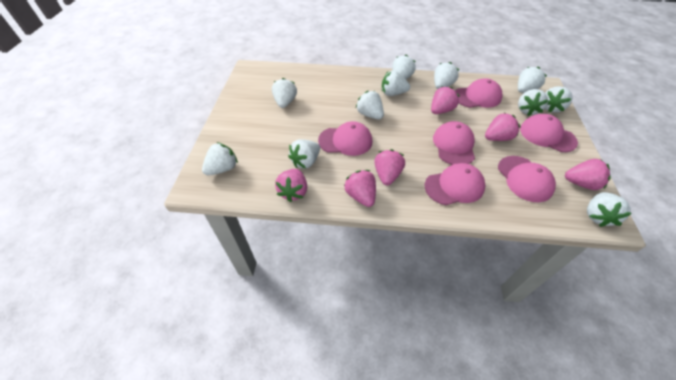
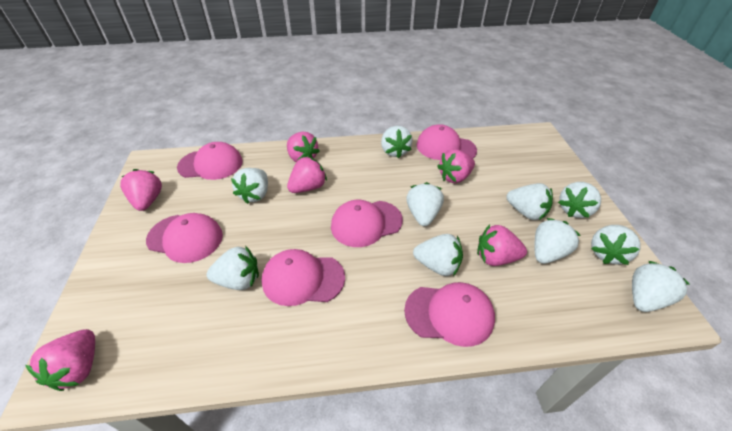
white strawberry: [202,142,238,175] [272,78,297,108] [288,139,320,169] [356,91,384,119] [382,70,410,96] [392,55,416,79] [434,62,459,89] [518,67,547,93] [518,89,549,116] [545,86,572,113] [587,192,632,227] = 11 -> [206,247,259,290] [231,168,268,204] [381,126,413,158] [406,182,444,226] [413,234,463,276] [506,183,553,220] [534,218,581,264] [558,182,601,218] [591,225,640,265] [632,261,690,312] = 10

